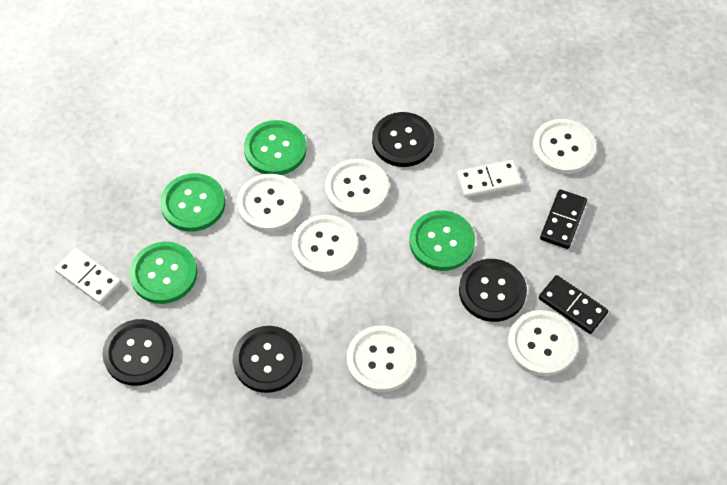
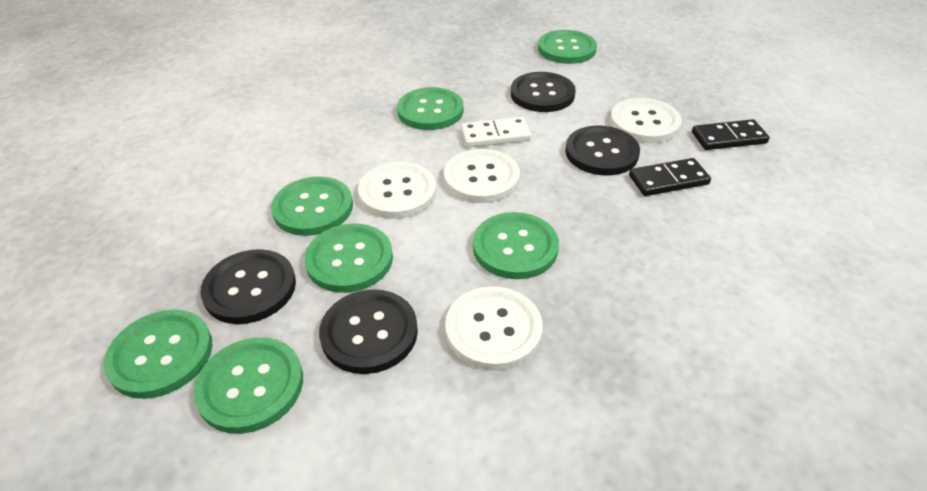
green button: [129,242,197,304] [160,173,225,232] [244,120,307,175] [409,210,475,271] = 4 -> [103,310,213,399] [193,337,303,434] [271,176,353,236] [304,224,393,293] [397,87,464,130] [473,212,559,279] [538,30,597,64] = 7
white button: [237,174,302,232] [292,215,358,275] [325,159,389,216] [347,325,416,393] [507,310,578,376] [532,119,596,174] = 6 -> [358,162,436,219] [444,149,520,203] [445,286,543,371] [610,98,682,143] = 4
white domino: [55,248,121,304] [457,160,522,198] = 2 -> [461,117,532,147] = 1

